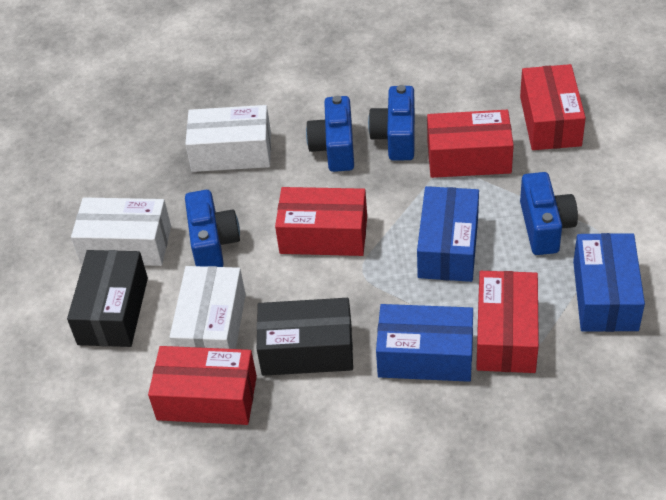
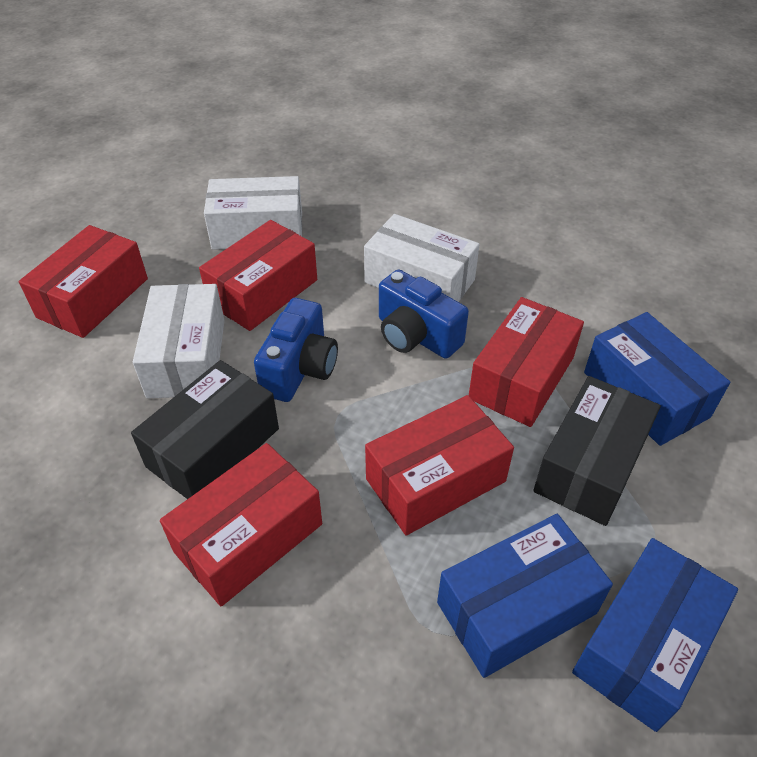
blue camera: [185,190,240,267] [306,96,354,172] [368,85,415,161] [520,172,578,255] = 4 -> [254,298,338,402] [379,269,469,359] = 2

